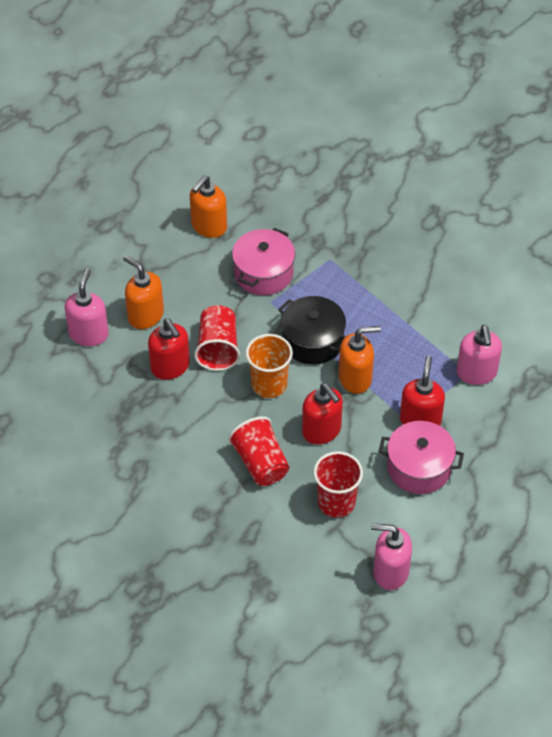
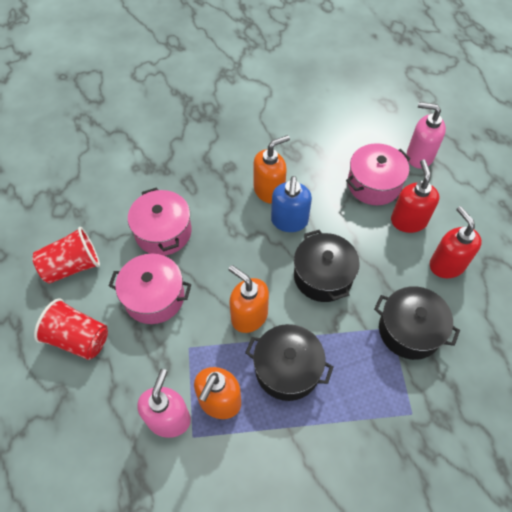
black pot: [278,296,346,365] = 1 -> [245,324,333,401] [294,230,360,302] [374,286,460,360] = 3
blue soap dispenser: none = 0 -> [271,176,312,232] = 1
orange cup: [246,334,293,398] = 1 -> none = 0
pink pot: [232,228,295,295] [378,421,464,494] = 2 -> [109,254,192,324] [128,187,192,255] [346,143,411,205] = 3
pink soap dispenser: [65,269,109,346] [371,523,412,590] [457,325,502,385] = 3 -> [137,369,191,438] [407,102,446,169] = 2
red cup: [194,305,240,371] [228,416,289,486] [314,451,363,518] = 3 -> [32,227,100,284] [34,299,108,360] = 2
red soap dispenser: [148,318,190,380] [302,383,343,444] [400,356,445,426] = 3 -> [391,159,440,233] [430,206,482,278] = 2

